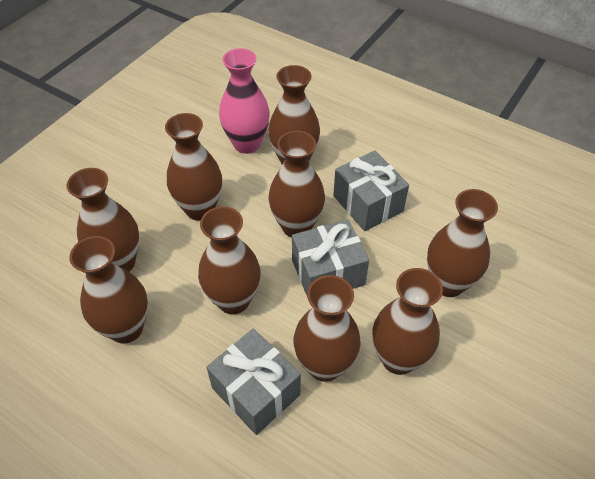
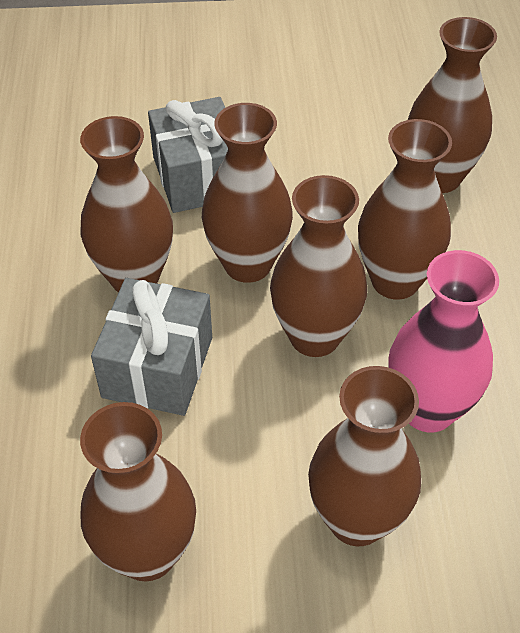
brown vase: [66,168,140,272] [69,236,148,344] [165,113,222,221] [198,206,261,314] [269,65,320,165] [269,131,325,238] [293,275,361,382] [373,268,443,375] [427,189,498,297] = 9 -> [80,116,173,293] [80,402,196,581] [202,103,293,283] [270,175,367,357] [308,366,421,546] [358,119,452,300] [408,17,497,193] = 7
grey gift: [206,329,301,435] [292,219,369,295] [333,150,409,231] = 3 -> [91,278,212,416] [148,97,228,213] = 2

